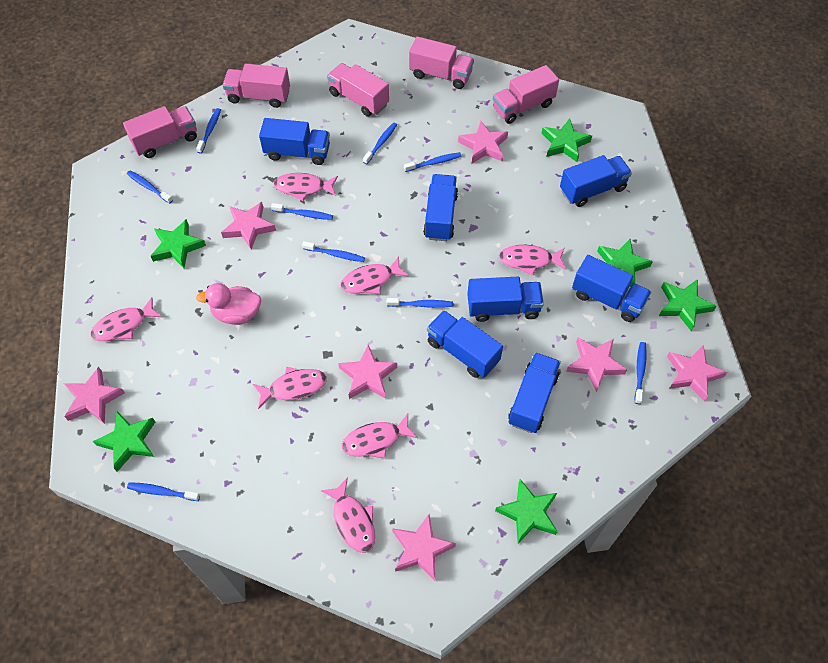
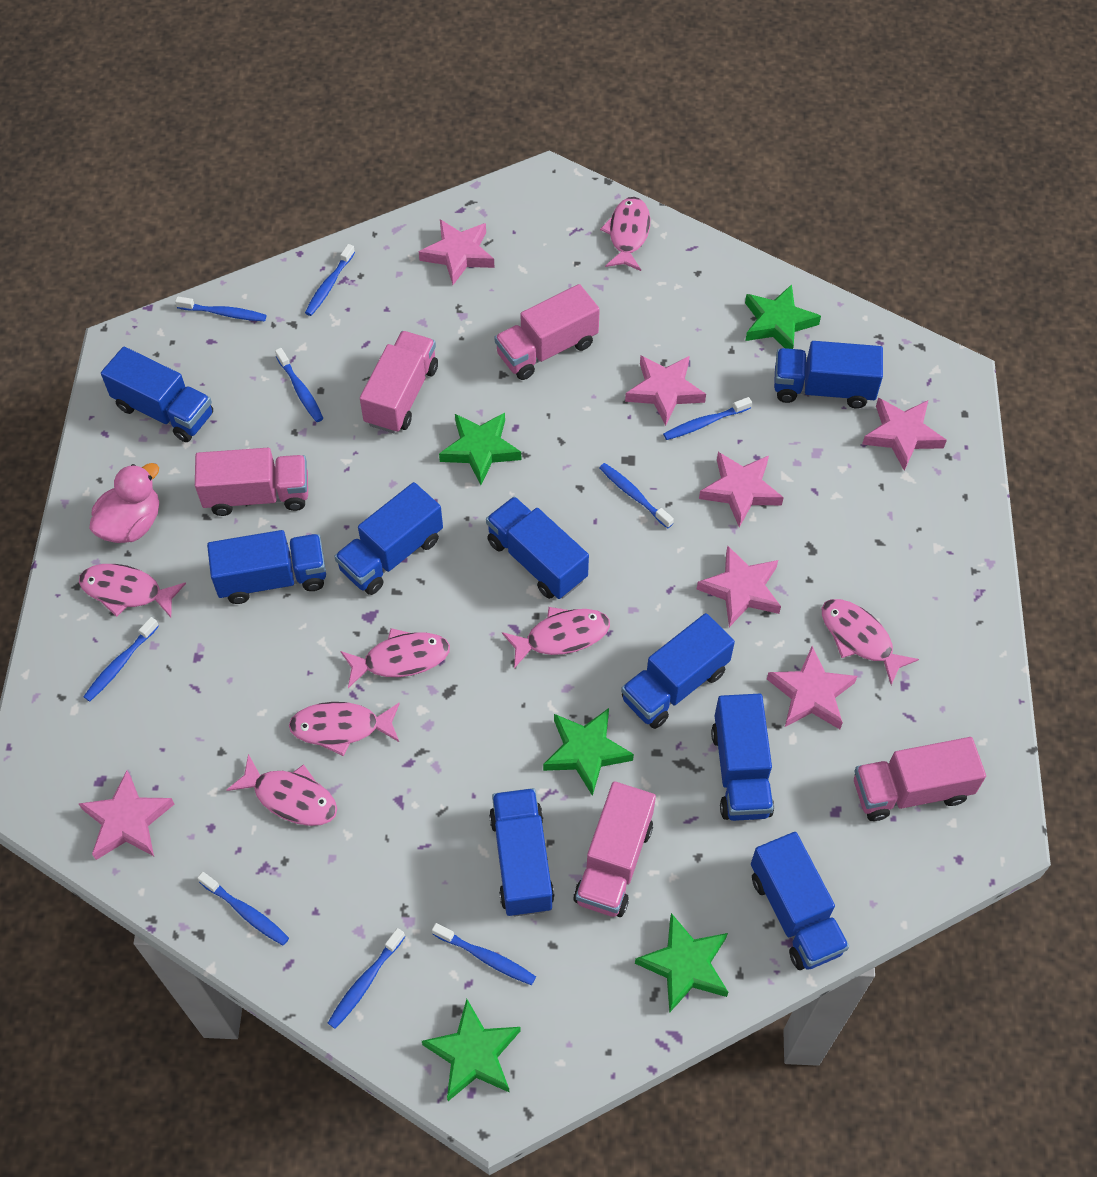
blue truck: [259,118,330,165] [423,174,458,241] [427,310,503,378] [467,277,544,322] [508,352,561,433] [560,155,632,207] [572,255,651,322] = 7 -> [101,347,213,442] [207,530,326,604] [334,482,443,595] [486,496,589,599] [489,788,555,916] [621,613,735,729] [711,694,774,821] [751,832,849,970] [774,341,883,409] = 9
green star: [93,411,155,472] [151,219,206,268] [495,479,558,544] [541,119,592,162] [597,239,653,287] [659,279,717,331] = 6 -> [422,999,521,1101] [439,413,521,485] [543,708,634,796] [635,913,729,1013] [745,284,821,349] = 5

